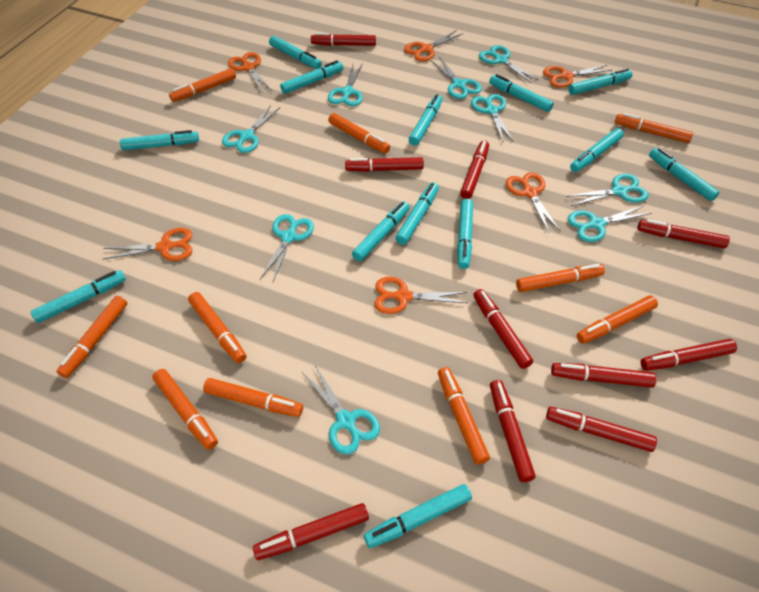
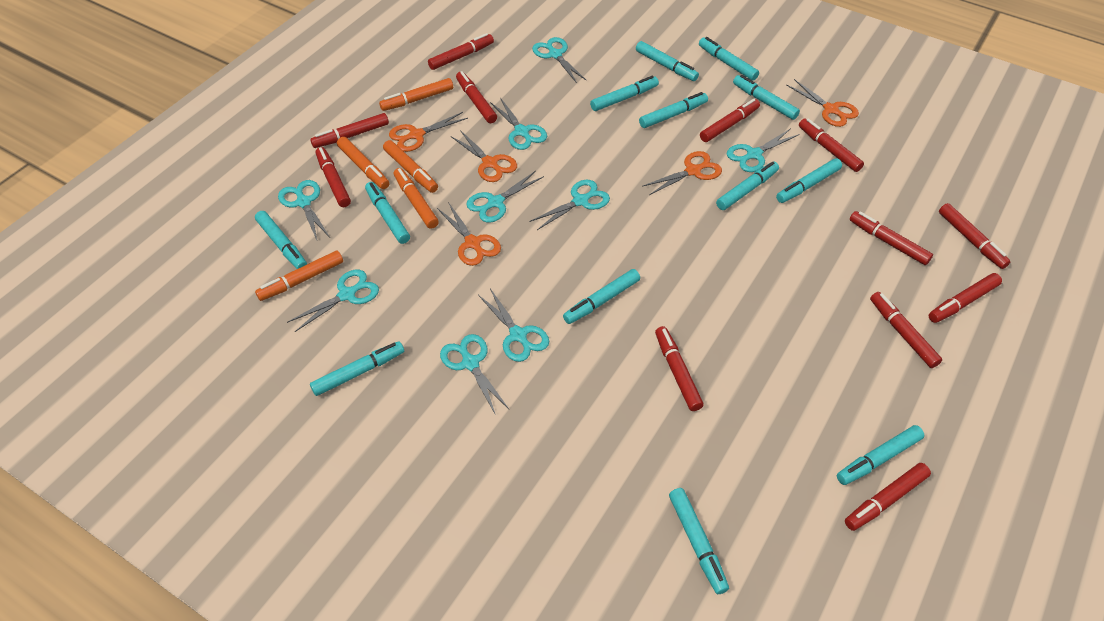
orange marker: [56,296,127,378] [152,369,218,450] [169,68,236,102] [188,292,246,363] [203,378,303,417] [328,113,390,154] [438,367,490,465] [516,264,605,292] [577,295,658,344] [615,113,693,143] = 10 -> [255,250,343,301] [337,137,389,189] [379,78,453,111] [383,140,438,193] [393,168,439,229] = 5
orange scissors: [103,228,192,261] [228,52,271,92] [374,277,467,314] [404,30,462,61] [506,172,560,233] [543,65,612,88] = 6 -> [389,112,468,152] [437,202,501,266] [451,130,517,182] [642,151,722,195] [787,79,859,127] = 5
red marker: [253,503,369,560] [311,33,376,46] [345,157,424,172] [460,141,489,199] [473,289,533,369] [490,380,536,482] [546,407,657,452] [551,363,657,388] [637,219,730,248] [641,339,737,371] = 10 -> [310,113,389,148] [316,147,351,207] [428,33,494,70] [456,71,497,123] [655,326,704,411] [700,99,760,142] [799,118,864,172] [845,463,931,531] [850,211,933,265] [870,292,942,368] [929,273,1002,323] [939,203,1010,269] = 12

